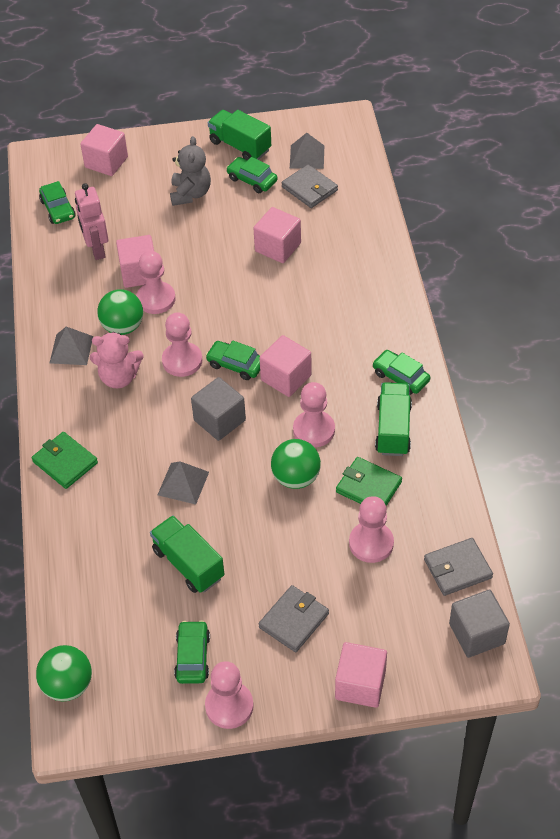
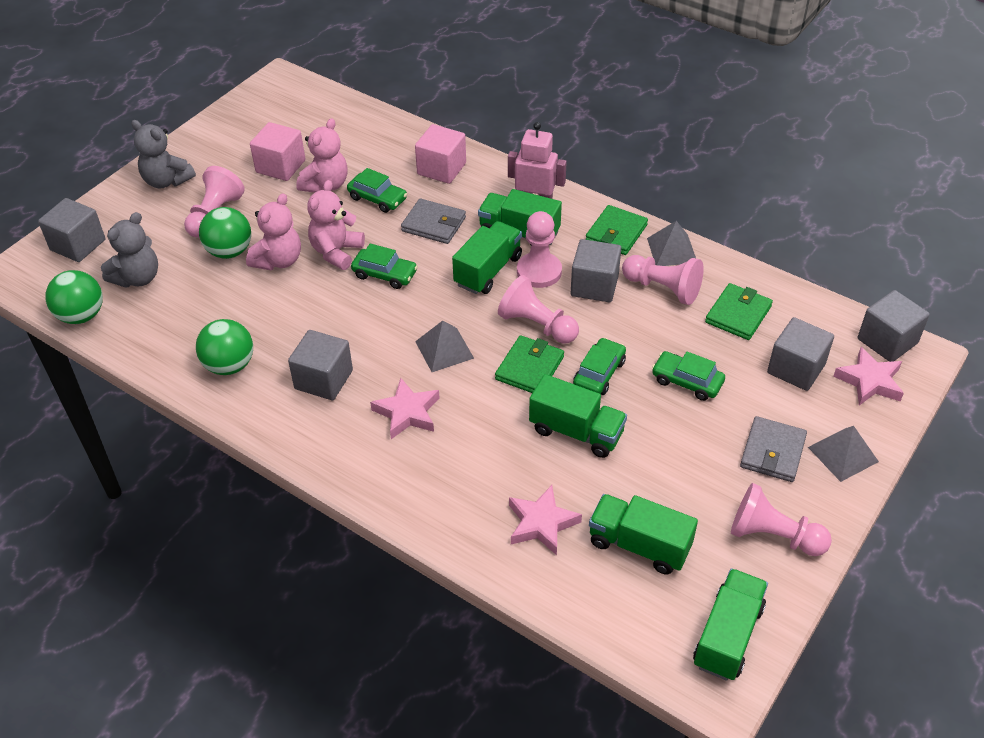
green car: [39,181,76,224] [174,620,210,684] [206,341,260,380] [226,157,278,193] [373,350,430,395] = 5 -> [347,168,407,213] [351,243,418,289] [573,338,626,395] [652,351,725,401] = 4
green truck: [150,515,224,593] [208,110,271,160] [375,382,412,456] = 3 -> [452,221,522,294] [478,189,562,245] [529,374,627,458] [589,494,698,574] [693,568,768,681] = 5
green wallet: [32,432,98,489] [336,457,402,506] = 2 -> [495,335,564,393] [586,205,648,255] [705,283,773,340] = 3
grey cube: [191,377,246,441] [449,590,510,658] = 2 -> [38,198,105,262] [288,330,353,400] [571,239,621,302] [767,317,834,391] [858,290,930,362] = 5
grey teddy bear: [170,136,211,206] = 1 -> [101,212,158,288] [131,120,196,188] = 2
grey wallet: [258,585,329,652] [282,164,338,208] [424,538,493,596] = 3 -> [401,199,466,244] [740,416,807,482] = 2
pink cube: [80,124,128,176] [116,235,154,288] [254,207,301,263] [259,335,312,397] [335,642,387,708] = 5 -> [250,122,305,181] [415,124,466,184] = 2
pink star: none = 0 -> [370,378,440,439] [509,485,582,556] [833,347,904,405] = 3
pink teddy bear: [90,332,144,388] = 1 -> [246,193,301,270] [296,118,348,193] [307,180,365,270] = 3

